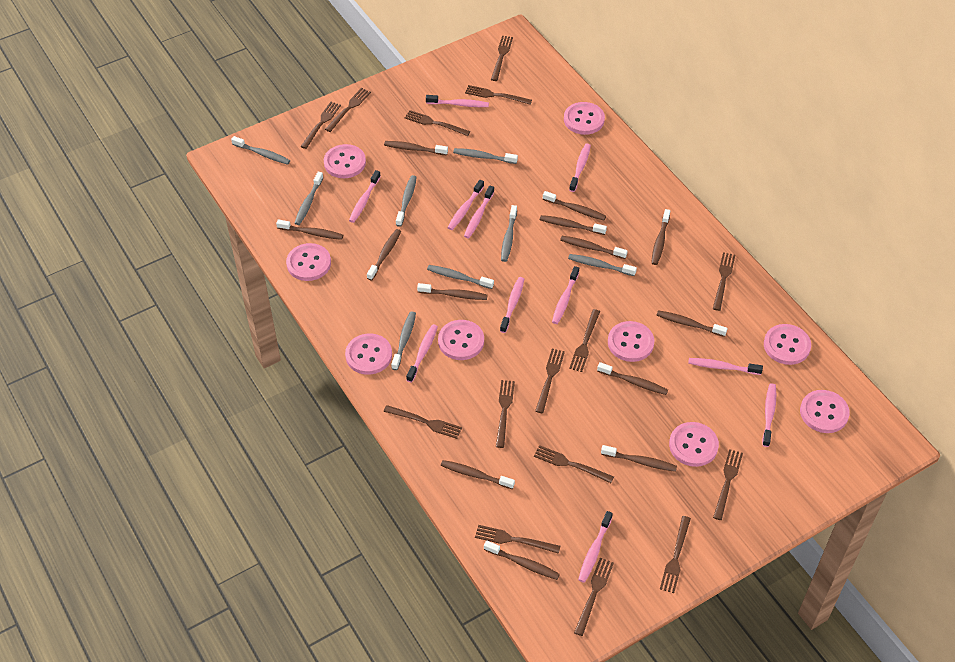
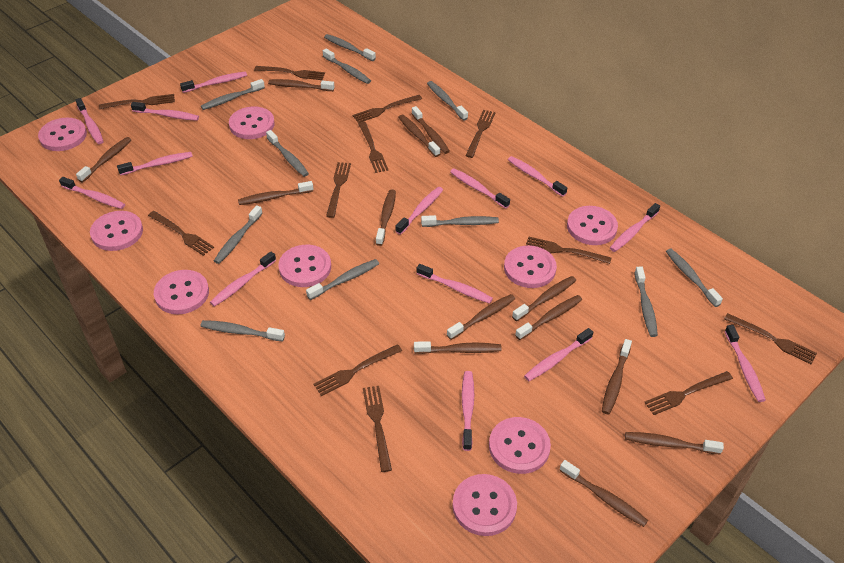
brown fork: [300,102,341,149] [325,88,371,132] [384,405,462,439] [405,110,470,136] [465,85,532,105] [475,525,560,554] [491,36,513,81] [496,380,515,448] [534,445,614,483] [535,349,565,413] [569,309,600,372] [574,558,614,636] [660,516,691,593] [713,252,735,311] [713,449,743,520] = 15 -> [99,94,175,109] [148,211,214,256] [254,66,325,80] [313,344,402,396] [326,162,351,218] [353,95,422,123] [358,122,389,173] [363,386,392,472] [465,110,495,158] [525,237,611,264] [644,371,733,415] [724,313,817,364] = 12
grey toothbrush: [231,136,290,165] [295,172,324,225] [391,311,416,370] [396,175,417,227] [427,265,494,289] [453,148,518,164] [501,205,517,262] [568,254,637,276] = 8 -> [201,79,265,110] [201,320,285,341] [214,205,262,264] [266,130,309,177] [306,259,379,300] [323,48,371,84] [324,34,376,61] [421,215,499,227] [427,81,468,121] [634,267,658,337] [666,249,723,307] = 11
pink toothbrush: [349,170,381,223] [406,324,438,382] [426,95,489,107] [447,180,484,230] [464,185,494,238] [500,277,524,333] [552,266,579,324] [569,144,591,192] [578,511,613,583] [688,358,763,375] [762,383,776,447] = 11 -> [59,177,125,209] [76,98,104,144] [117,152,193,175] [131,102,199,121] [180,72,247,93] [210,251,276,307] [395,187,443,235] [417,264,493,303] [450,168,510,209] [462,371,474,451] [508,156,567,197] [524,328,593,381] [610,203,660,252] [724,325,766,402] = 14

